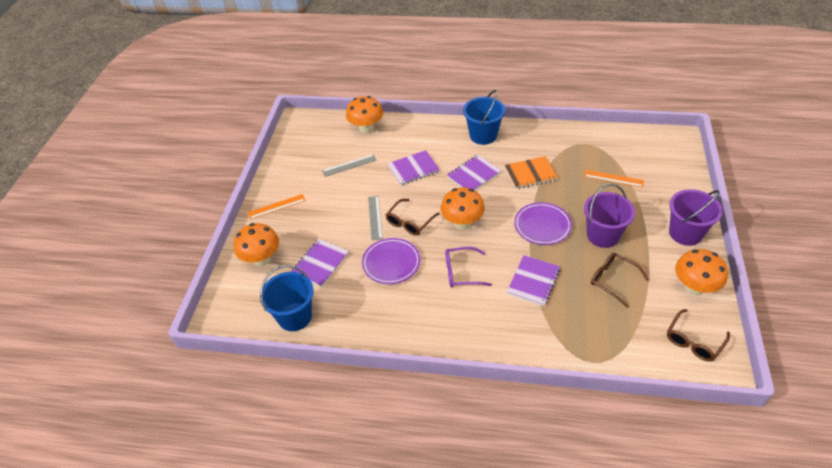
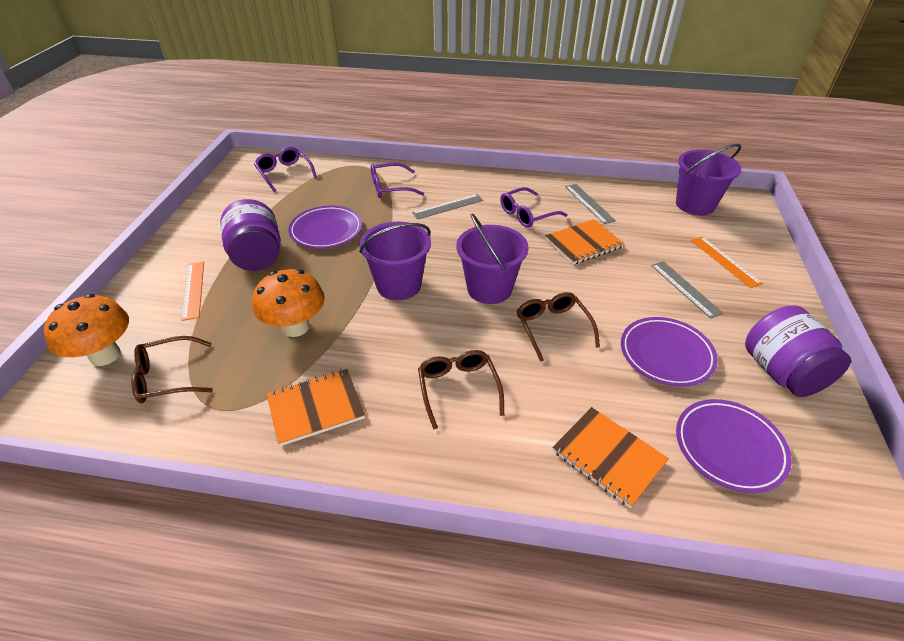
blue bucket: [260,265,314,331] [463,90,505,145] = 2 -> none = 0
grey ruler: [322,154,377,177] [368,196,383,240] = 2 -> [412,194,483,220] [565,184,616,224] [651,261,724,319] = 3
orange mushroom: [234,223,279,266] [346,96,383,134] [441,187,485,230] [675,249,728,296] = 4 -> [44,294,129,366] [252,269,325,337] = 2
orange notebook: [505,156,558,189] = 1 -> [267,369,365,446] [545,219,624,265] [552,407,669,508] = 3
purple bucket: [584,183,635,248] [669,189,723,246] = 2 -> [359,222,431,300] [456,214,529,304] [676,144,741,215] = 3
purple glasses: [445,247,492,287] = 1 -> [254,147,317,192] [371,163,424,198] [500,187,568,228] = 3
purple jar: none = 0 -> [220,199,281,271] [745,305,851,397] = 2
purple notebook: [291,239,349,287] [387,150,440,185] [447,155,502,191] [507,255,561,306] = 4 -> none = 0
purple plate: [362,238,420,284] [514,202,572,245] = 2 -> [288,206,362,249] [621,317,718,387] [676,399,792,493] = 3

